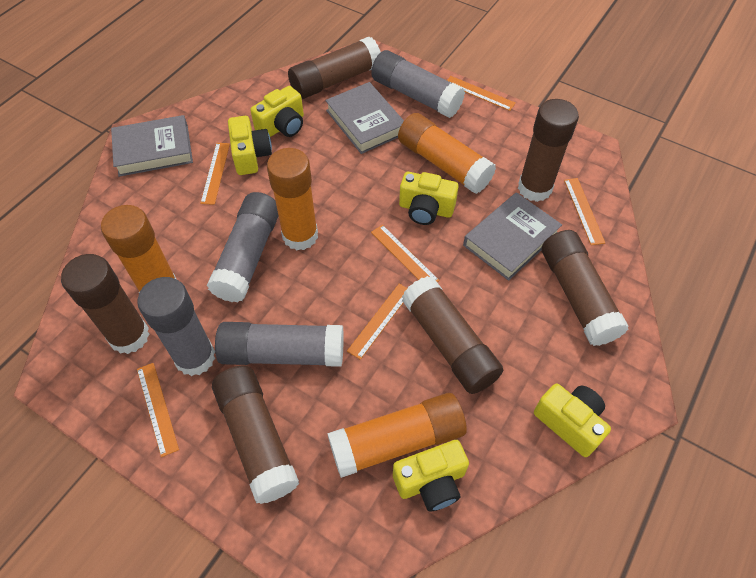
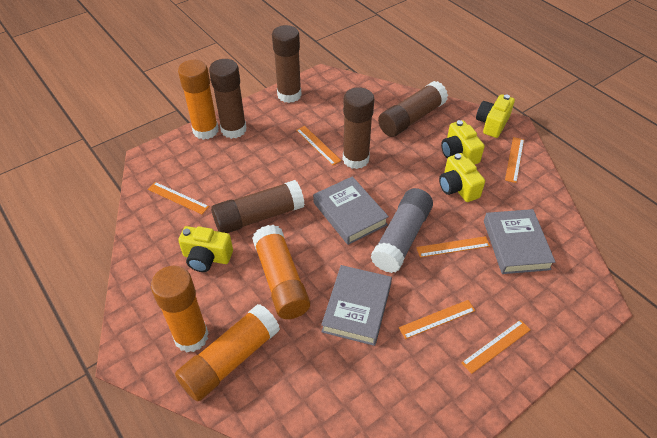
brown glue stick: [61,254,150,354] [212,366,299,504] [288,37,380,99] [402,276,503,394] [518,99,579,202] [542,230,629,346] = 6 -> [209,59,247,139] [211,180,305,233] [272,25,302,103] [343,87,374,169] [378,81,448,137] = 5
grey glue stick: [138,277,215,376] [207,192,279,302] [215,322,344,367] [371,50,465,118] = 4 -> [371,188,433,273] = 1
yellow camera: [228,116,272,175] [250,86,304,137] [393,440,469,512] [399,172,459,225] [534,383,611,457] = 5 -> [178,226,233,272] [439,153,485,202] [441,120,485,165] [476,94,515,138] = 4

